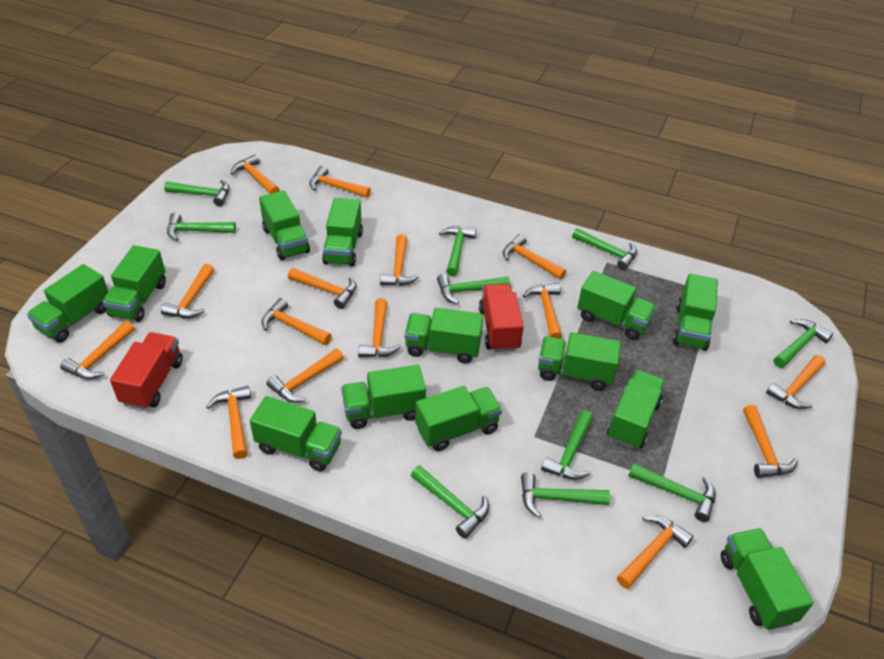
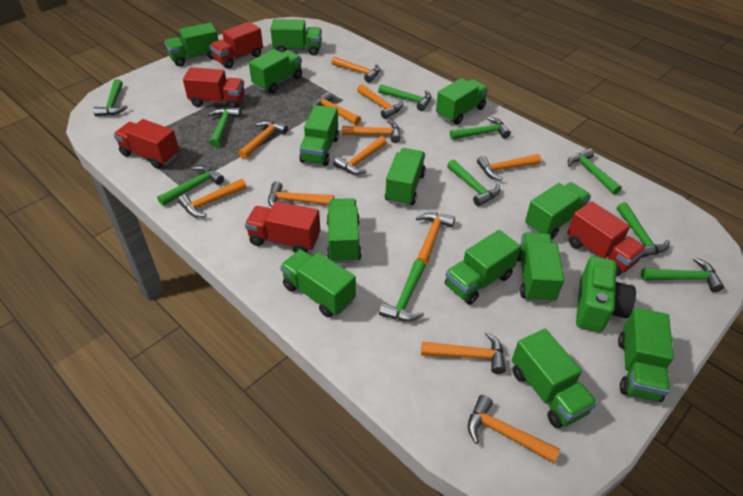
green camera: none = 0 -> [576,256,636,333] = 1
orange hammer: [60,321,135,380] [161,264,214,318] [206,386,251,459] [231,154,280,194] [262,298,332,345] [266,349,344,403] [288,268,356,309] [309,166,371,198] [358,298,401,358] [380,234,420,286] [503,234,566,280] [523,283,562,339] [617,515,693,589] [743,405,798,478] [766,355,825,409] = 15 -> [178,179,247,217] [238,120,288,159] [268,181,334,207] [311,91,361,125] [331,56,381,83] [333,136,387,175] [342,120,401,143] [357,84,403,119] [416,212,455,266] [421,332,506,374] [468,395,560,463] [477,154,541,180] = 12
red truck: [110,332,183,410] [479,284,524,352] = 2 -> [113,119,179,169] [183,67,245,108] [209,22,263,69] [245,201,320,253] [567,201,646,276] = 5

